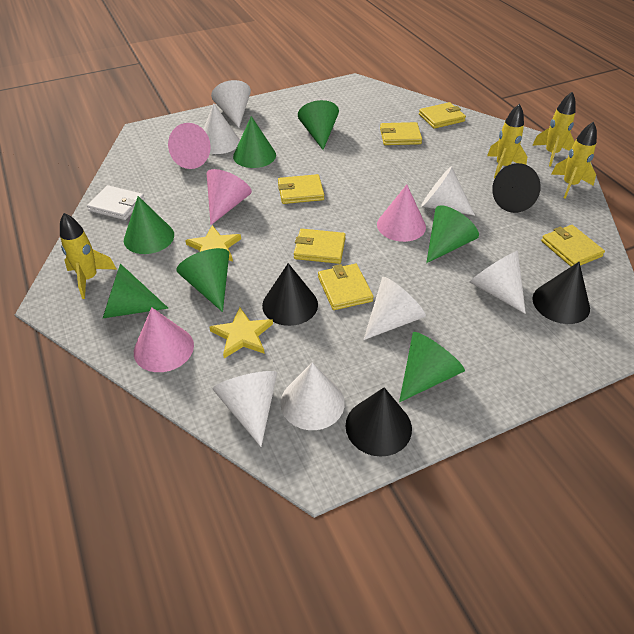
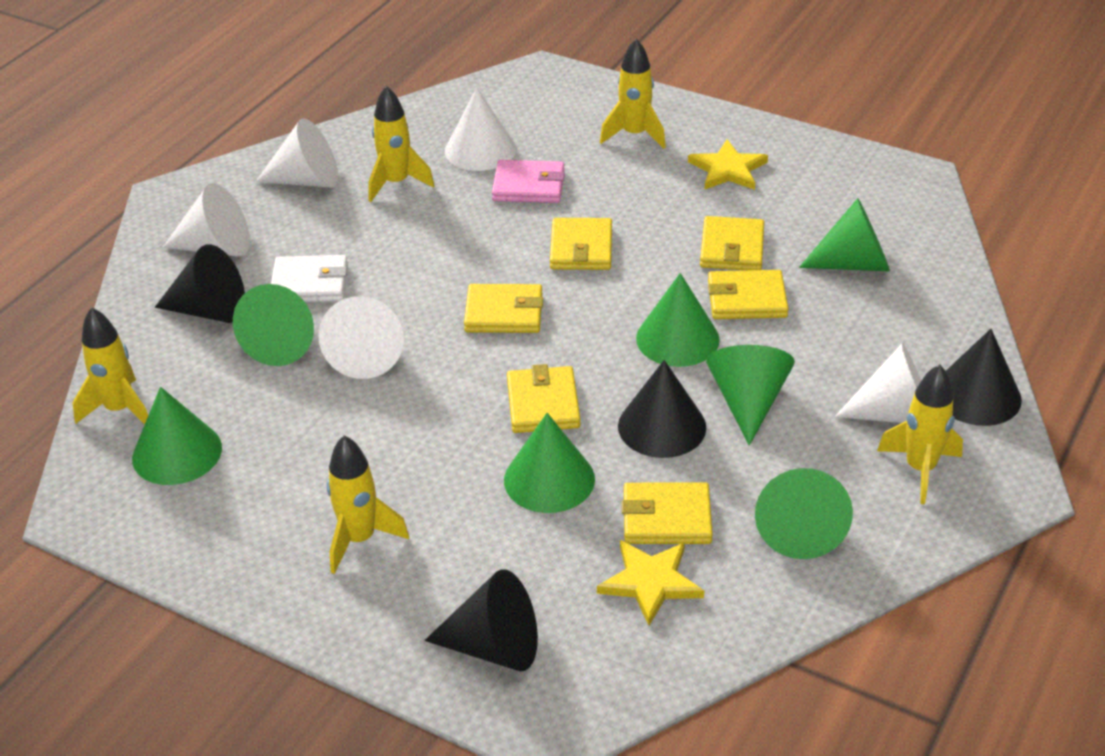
pink cone: [134,307,194,372] [168,123,211,169] [207,169,252,225] [377,184,426,242] = 4 -> none = 0
pink wallet: none = 0 -> [492,160,565,203] = 1
white cone: [203,103,240,154] [211,80,251,128] [212,371,277,447] [280,362,345,430] [363,277,426,340] [421,166,475,215] [470,251,526,314] = 7 -> [163,183,250,257] [256,118,338,187] [318,296,404,379] [445,88,516,171] [834,343,921,423] = 5
yellow rocket: [60,213,116,299] [487,104,527,179] [532,92,576,167] [551,121,597,199] = 4 -> [72,307,148,424] [327,435,409,574] [368,86,435,202] [600,38,666,149] [877,364,963,504] = 5

